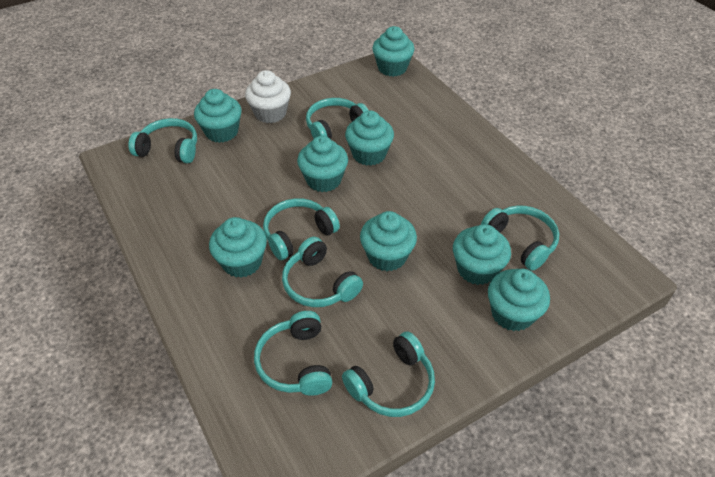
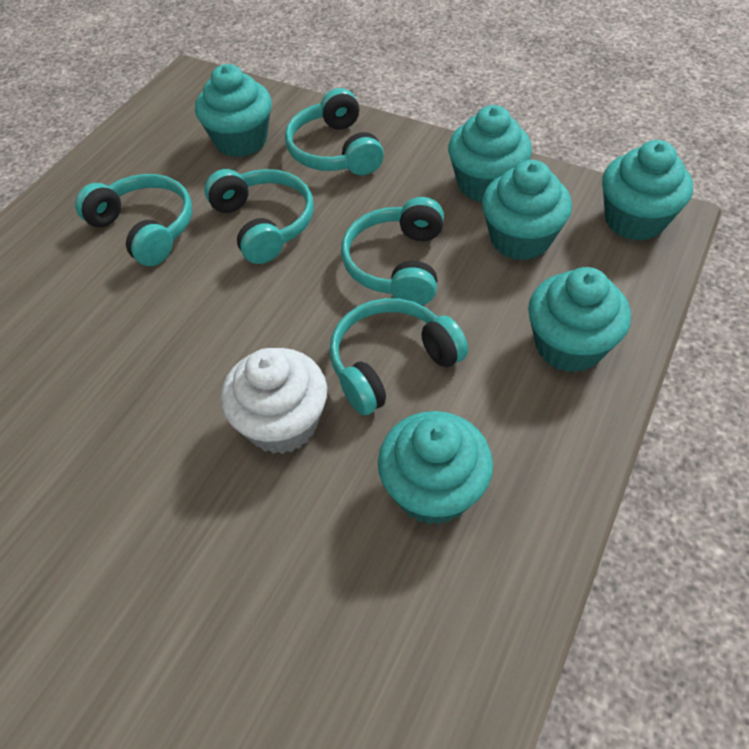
turquoise cupcake: [194,89,242,143] [209,217,267,278] [297,136,348,192] [345,110,394,166] [360,211,417,271] [372,26,415,77] [453,224,511,285] [488,269,550,331] = 8 -> [195,64,272,157] [378,411,493,525] [448,105,532,202] [482,160,572,261] [528,267,631,373] [602,140,693,241] = 6
turquoise headphones: [128,118,197,164] [254,311,332,396] [263,198,340,260] [282,237,363,307] [306,98,369,139] [342,331,435,417] [481,206,559,271] = 7 -> [75,174,192,266] [204,169,314,264] [285,88,384,175] [330,298,468,415] [341,197,444,305] = 5

